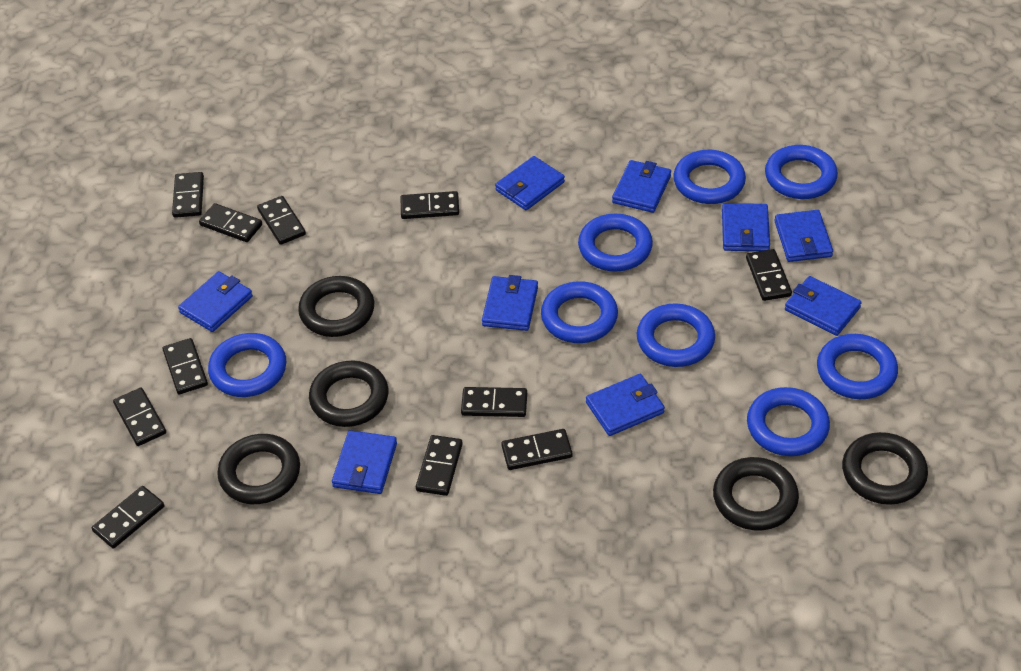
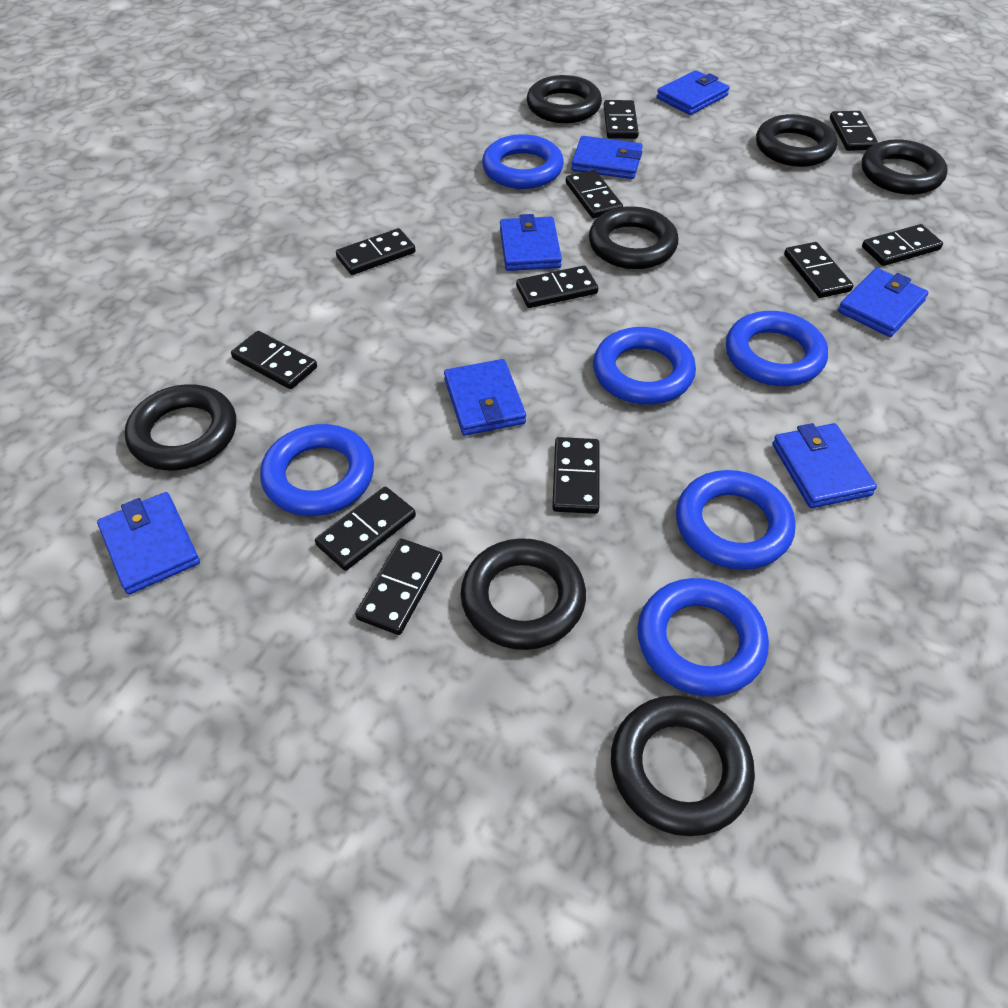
black ring: [217,434,300,504] [298,276,374,337] [309,361,388,427] [713,457,799,531] [842,432,928,505] = 5 -> [125,384,236,470] [461,538,586,650] [527,75,602,123] [589,206,678,269] [611,695,755,836] [756,114,837,167] [862,139,948,195] = 7
blue ring: [208,333,286,397] [541,281,618,343] [578,214,653,271] [637,303,715,367] [673,150,746,204] [747,387,830,456] [765,145,838,199] [817,334,898,399] = 8 -> [260,424,374,516] [482,134,564,189] [593,327,696,405] [637,578,769,697] [676,470,796,570] [726,311,828,386] = 6
blue wallet: [178,271,253,332] [332,430,397,494] [482,275,538,331] [495,156,565,210] [586,374,665,436] [612,160,671,213] [722,203,770,251] [775,210,833,262] [785,276,862,336] = 9 -> [97,492,200,595] [444,359,526,436] [500,214,562,271] [571,136,643,179] [657,70,730,115] [772,423,877,508] [838,268,929,337] = 7

